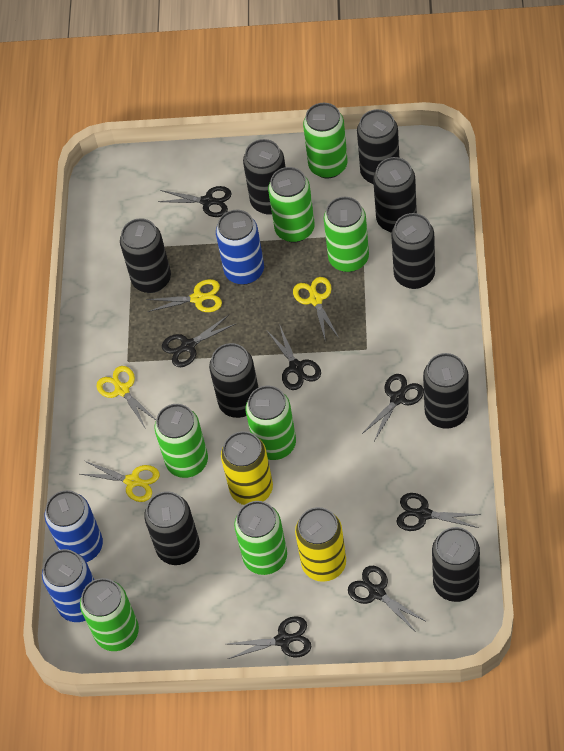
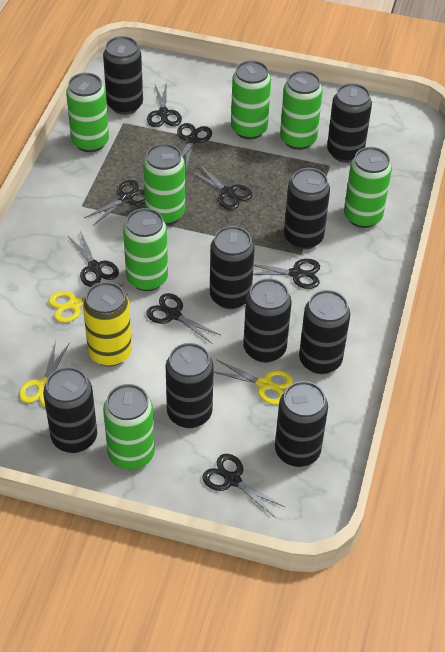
black scissors: [158,186,232,217] [162,315,236,367] [228,616,311,659] [267,324,321,390] [348,566,425,632] [361,374,424,441] [396,493,481,531] = 7 -> [67,231,119,287] [84,180,145,226] [146,293,220,344] [147,82,182,127] [177,123,212,170] [189,165,253,210] [202,454,285,518] [253,259,320,289] = 8
blue can: [42,549,94,622] [45,490,103,562] [216,210,264,285] = 3 -> none = 0
yellow can: [221,431,273,505] [295,507,346,582] = 2 -> [83,282,132,367] = 1
yellow scissors: [80,461,160,502] [96,366,156,429] [146,279,222,312] [293,277,339,343] = 4 -> [19,341,70,406] [48,285,128,323] [213,359,293,405] = 3

